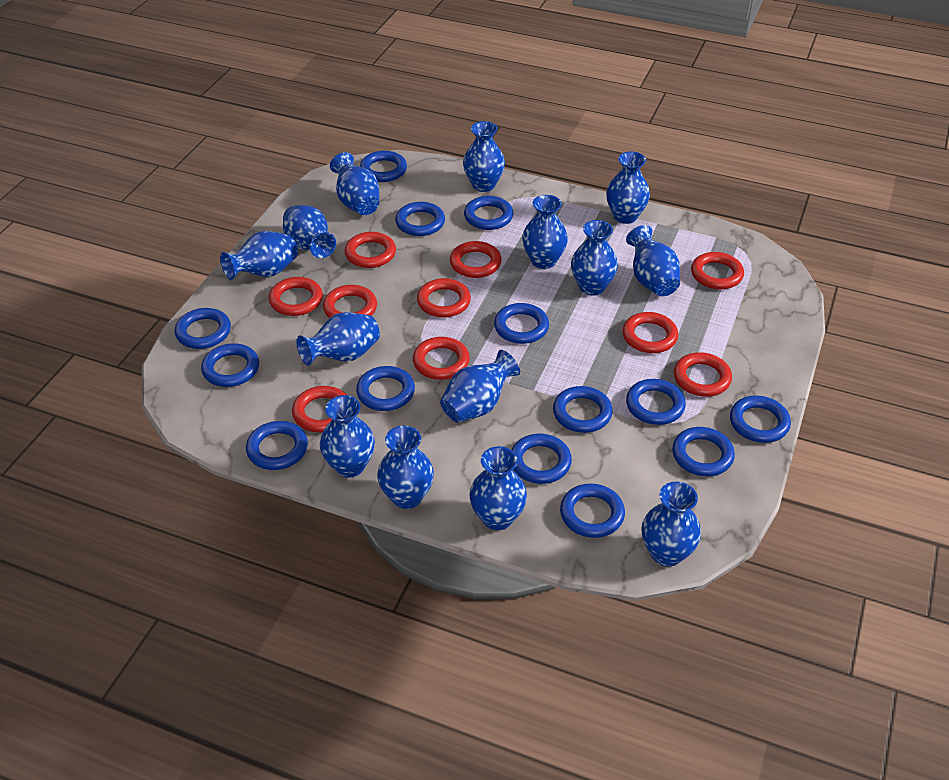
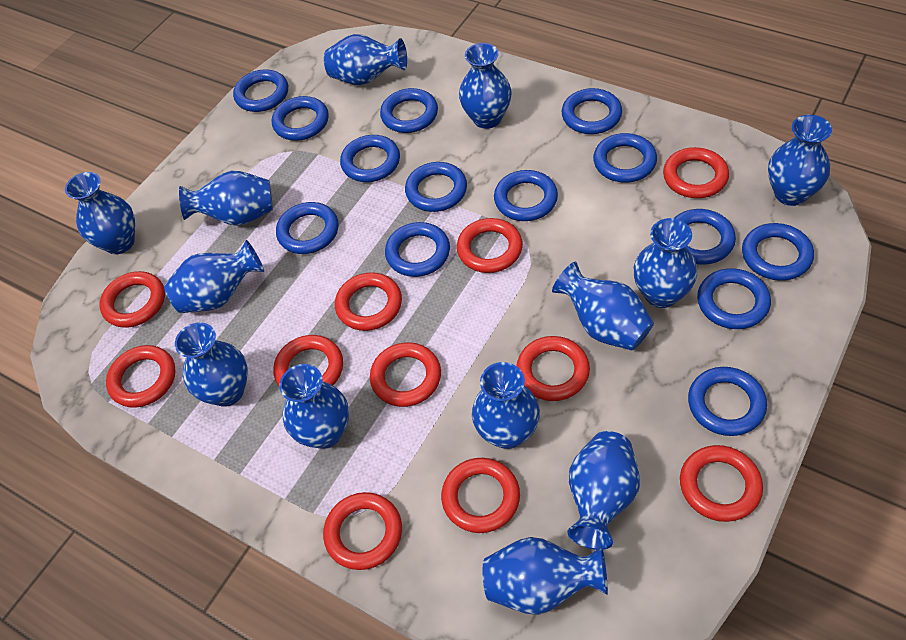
blue vase: [220,231,298,280] [283,205,336,258] [296,312,380,365] [320,395,375,478] [330,152,379,215] [377,426,434,509] [440,350,520,423] [463,121,505,192] [470,446,527,530] [522,195,568,269] [571,220,618,295] [606,152,650,224] [626,225,680,296] [641,482,701,567] = 14 -> [65,172,135,254] [164,240,264,313] [175,323,248,407] [179,171,273,226] [279,364,349,449] [324,34,407,85] [459,43,512,129] [472,362,540,449] [483,537,608,615] [552,262,654,351] [567,431,640,550] [633,218,697,308] [768,115,832,206] = 13
red ring: [269,277,323,316] [292,386,347,432] [323,285,377,318] [345,232,396,268] [413,337,470,380] [417,278,471,318] [450,241,502,278] [622,312,678,353] [674,352,732,397] [691,252,744,289] = 10 -> [99,271,165,328] [106,345,176,408] [273,335,343,386] [323,492,402,570] [335,272,402,331] [370,342,441,407] [441,458,520,533] [457,218,523,273] [516,336,590,401] [663,147,729,198] [680,445,763,522] = 11

